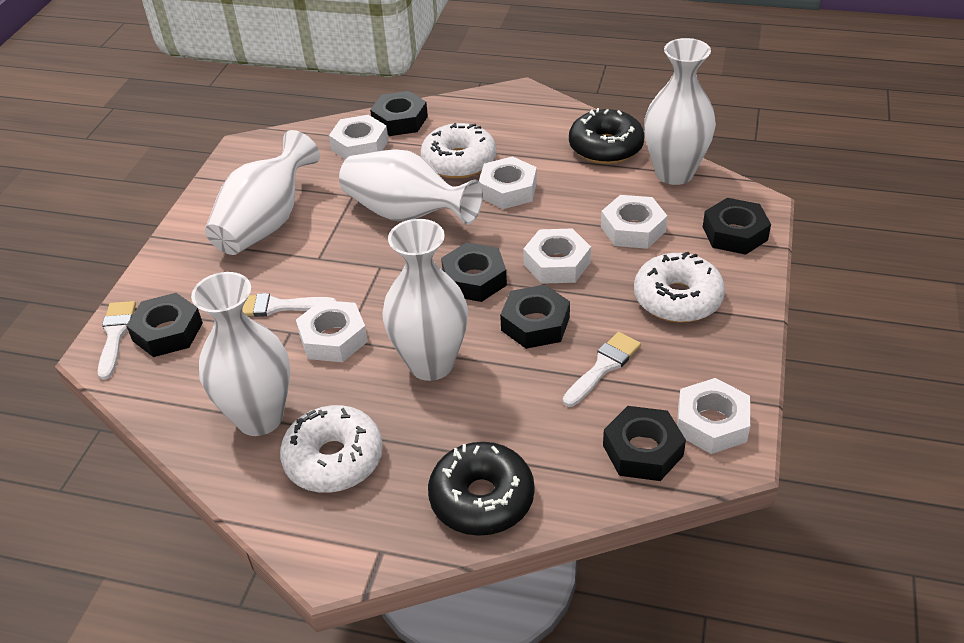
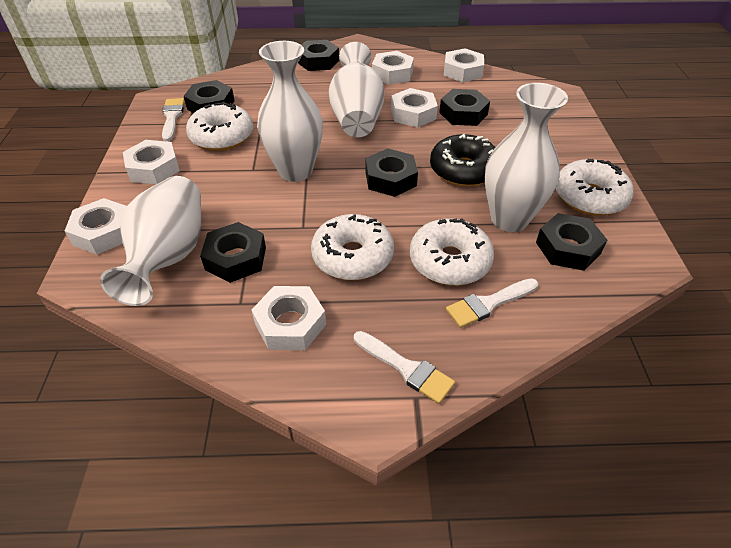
black donut: [428,442,534,536] [569,108,645,164] = 2 -> [430,134,496,187] = 1
white donut: [280,405,383,493] [421,123,496,179] [634,252,725,322] = 3 -> [186,102,253,151] [311,214,394,280] [410,218,494,286] [556,159,634,216] = 4
white vase: [191,272,290,436] [205,130,320,255] [339,149,483,225] [382,219,468,381] [644,38,716,185] = 5 -> [100,176,201,306] [257,41,323,182] [329,42,385,137] [485,83,568,232] = 4

